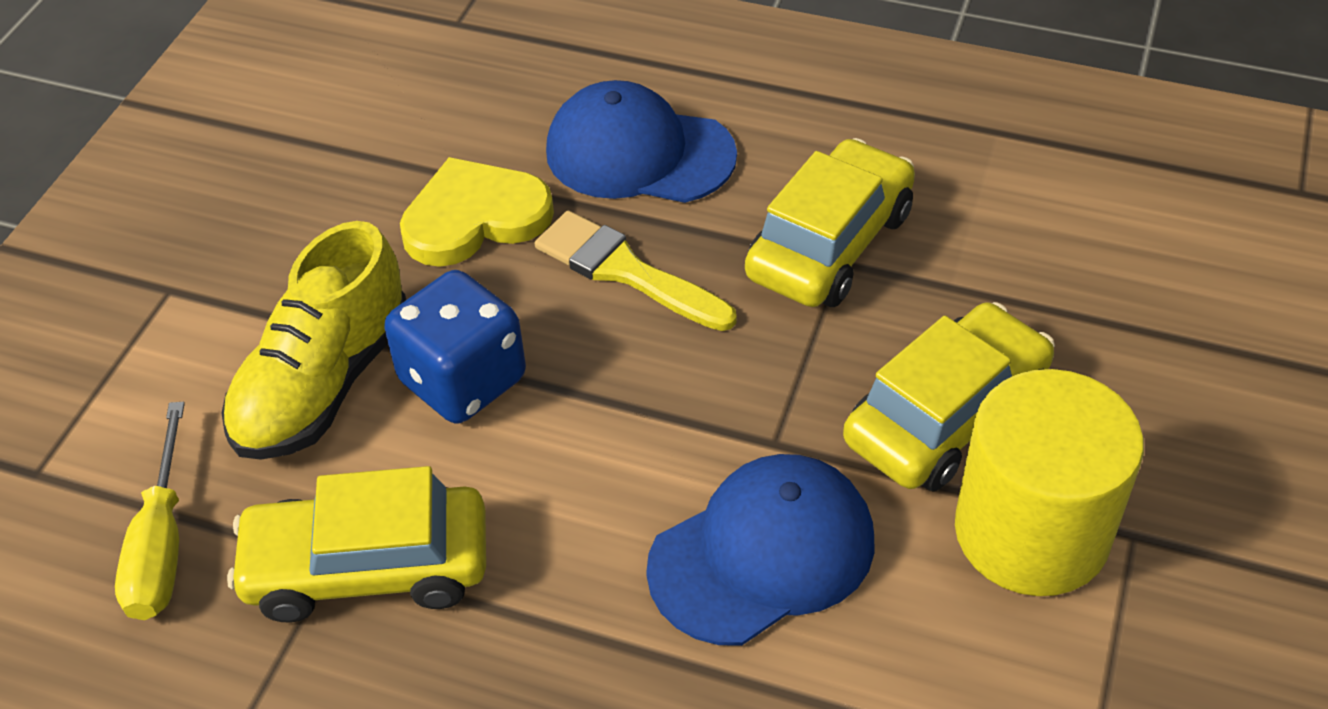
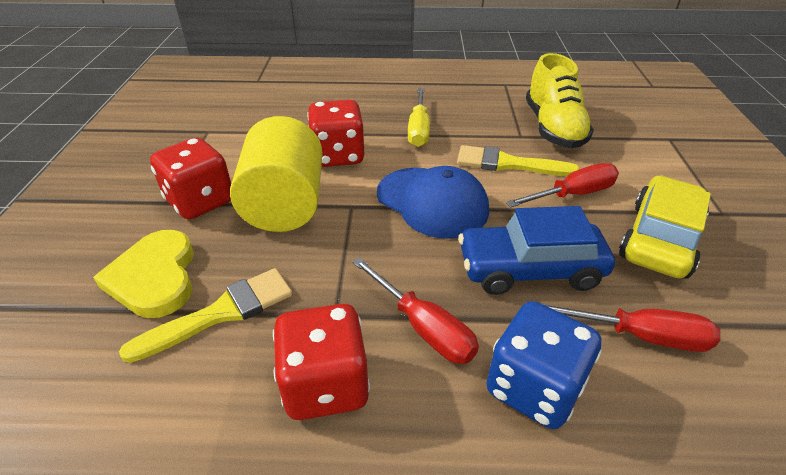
blue cap: [546,80,737,203] [646,454,875,646] = 2 -> [377,166,489,239] = 1
blue car: none = 0 -> [458,206,615,295] = 1
red dice: none = 0 -> [150,137,231,220] [273,304,370,420] [307,100,364,167] = 3
red screwdriver: none = 0 -> [352,257,479,364] [506,163,619,208] [543,304,720,352] = 3
yellow brush: [535,211,737,331] = 1 -> [119,268,293,363] [457,145,580,176] = 2
yellow car: [227,466,486,622] [745,138,915,307] [843,302,1055,491] = 3 -> [619,175,711,279] = 1

